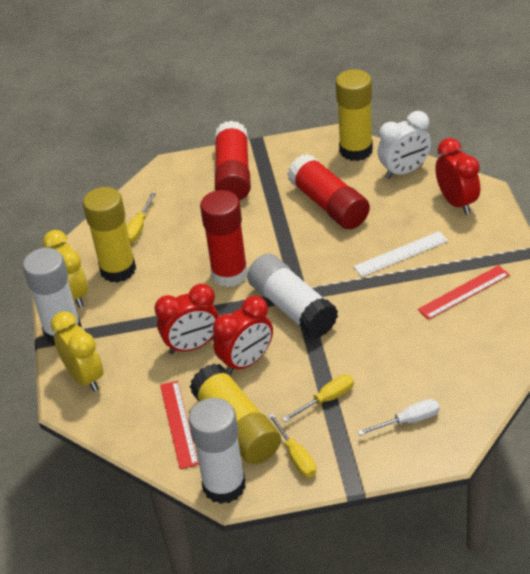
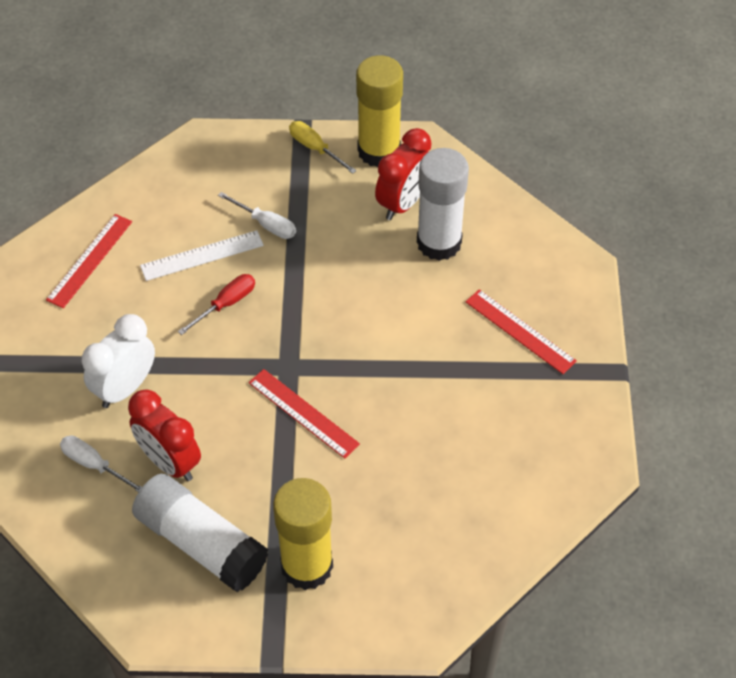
red clock: [154,284,219,354] [213,296,273,375] [435,138,480,214] = 3 -> [128,389,201,481] [375,128,432,220] = 2
red glue stick: [200,190,248,287] [215,120,251,201] [287,154,370,229] = 3 -> none = 0
red ruler: [160,381,199,469] [418,265,510,320] = 2 -> [46,214,132,308] [249,369,360,459] [465,289,577,374] = 3
red screwdriver: none = 0 -> [178,274,255,335] = 1
white glue stick: [23,248,82,345] [189,398,246,504] [247,254,338,338] = 3 -> [132,474,268,592] [417,148,469,261] = 2
white screwdriver: [358,399,440,435] = 1 -> [60,436,142,492] [218,192,296,239] = 2
yellow clock: [43,230,88,308] [51,311,103,392] = 2 -> none = 0
yellow glue stick: [83,187,136,283] [190,363,281,464] [336,69,373,161] = 3 -> [273,478,333,590] [356,55,403,167] = 2
yellow screwdriver: [127,193,156,243] [268,413,316,477] [282,375,354,422] = 3 -> [289,121,357,174] = 1

